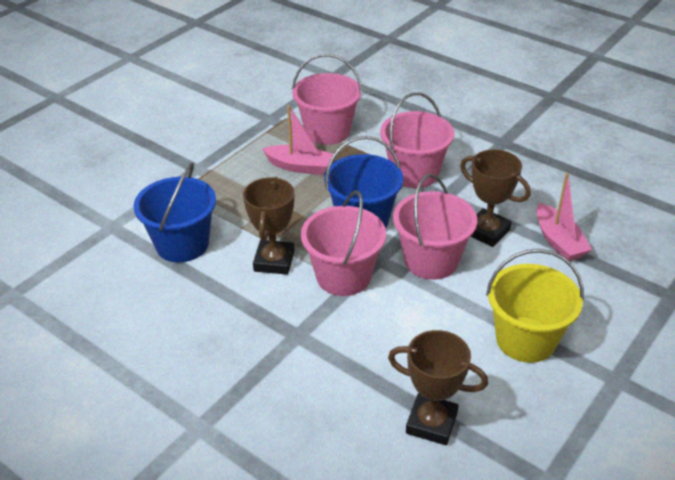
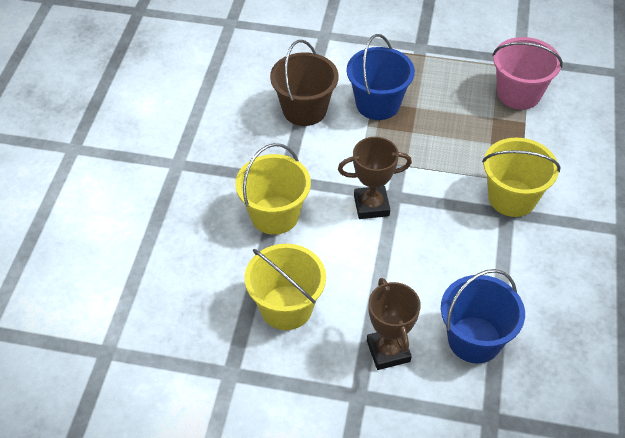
brown bucket: none = 0 -> [270,40,339,126] = 1
brown trophy: [243,177,295,275] [388,330,488,445] [460,149,531,247] = 3 -> [338,137,412,219] [367,278,421,370] = 2
pink boat: [262,105,333,175] [537,173,592,261] = 2 -> none = 0
pink bucket: [292,54,362,145] [301,191,386,296] [380,92,454,188] [393,174,477,280] = 4 -> [492,37,563,110] = 1
yellow bucket: [486,249,584,363] = 1 -> [235,143,311,235] [244,244,326,330] [482,138,561,217] = 3

